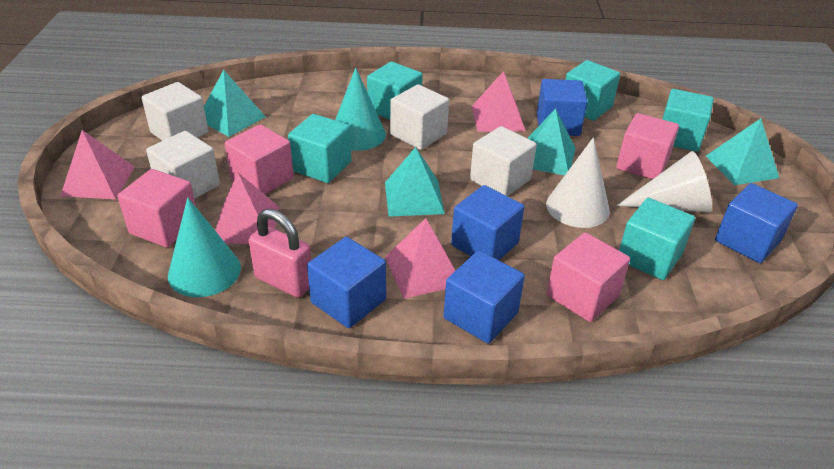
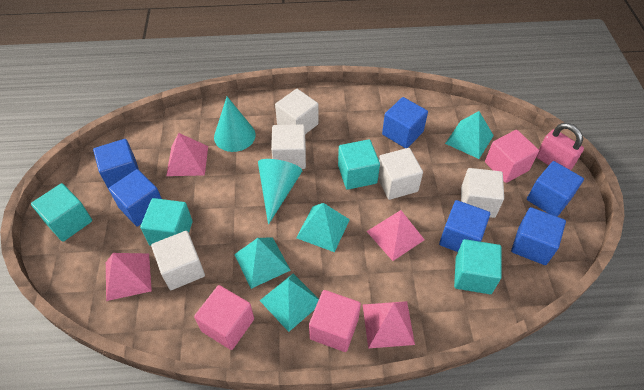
blue cube: [307,237,386,328] [444,251,525,344] [451,185,524,260] [537,79,588,136] [715,183,798,263] = 5 -> [93,139,139,189] [109,169,162,227] [382,97,428,148] [439,200,490,252] [511,207,566,265] [527,161,584,217] = 6
pink cube: [117,169,196,247] [225,124,294,194] [547,233,630,322] [616,113,679,179] = 4 -> [194,285,254,350] [309,290,361,352] [485,130,539,183] = 3
turquoise cube: [288,114,351,183] [367,62,423,120] [565,60,620,121] [619,198,695,280] [662,89,714,152] = 5 -> [31,183,92,242] [140,198,193,246] [338,139,380,190] [454,239,502,294] = 4
white cone: [546,137,610,228] [617,151,712,213] = 2 -> none = 0
white cube: [142,82,208,141] [146,131,220,199] [390,84,449,150] [470,126,537,196] = 4 -> [151,231,205,290] [271,124,306,169] [275,89,319,134] [378,148,423,200] [461,168,504,218] = 5

